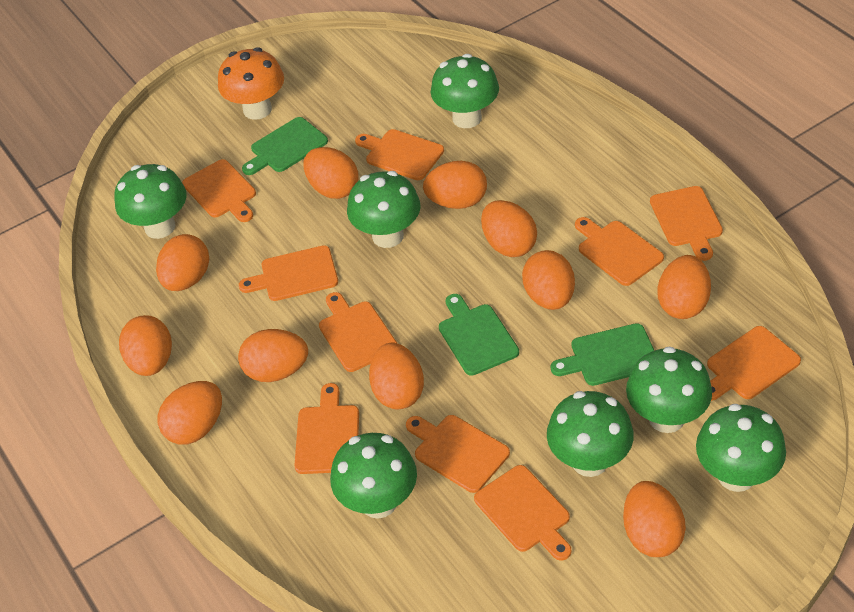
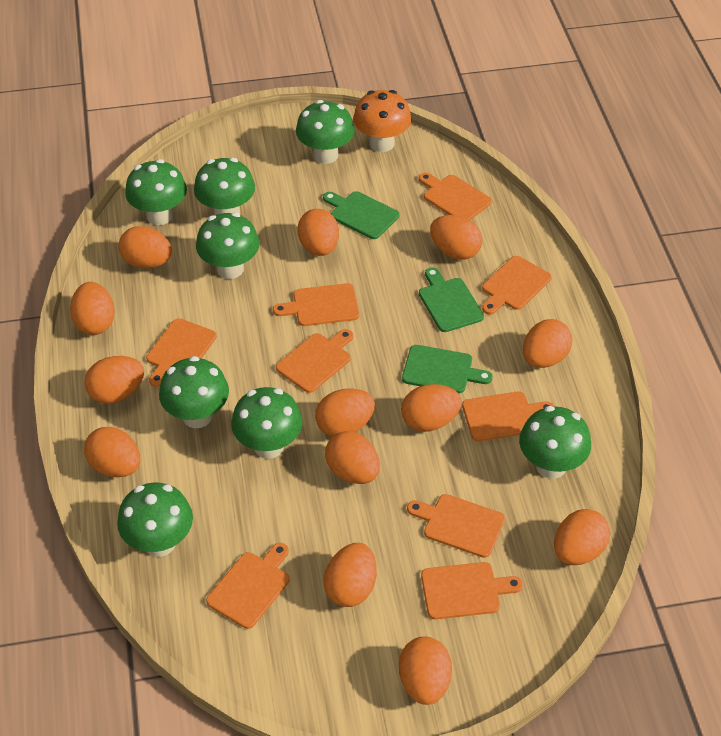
green mushroom: [114,164,187,239] [330,433,417,519] [347,171,420,248] [431,54,499,128] [547,391,634,477] [626,346,712,433] [696,404,786,492] = 7 -> [117,483,193,557] [125,159,187,225] [159,356,229,428] [194,158,255,215] [196,212,260,279] [231,387,303,459] [296,100,355,164] [519,406,591,479] = 8
orange cutting board: [182,159,256,222] [239,245,338,301] [294,383,359,474] [319,292,397,372] [355,129,444,180] [406,415,510,493] [474,465,571,561] [575,217,664,286] [650,186,723,261] [707,326,801,401] = 10 -> [146,318,217,387] [206,543,289,629] [273,283,359,326] [276,329,353,393] [407,494,505,558] [419,173,492,220] [421,562,523,619] [462,391,554,441] [482,256,552,315] = 9
orange egg: [119,315,172,376] [156,234,209,291] [158,381,222,445] [238,329,308,382] [304,147,358,199] [369,343,424,409] [423,161,487,209] [481,200,537,257] [522,250,575,310] [623,481,686,557] [657,255,711,319] = 11 -> [70,282,115,335] [84,427,140,477] [85,356,144,404] [118,226,172,268] [297,209,339,256] [315,388,375,437] [324,543,377,607] [325,431,380,484] [399,636,452,705] [401,384,462,432] [430,215,482,260] [523,319,572,368] [554,509,610,565] = 13

